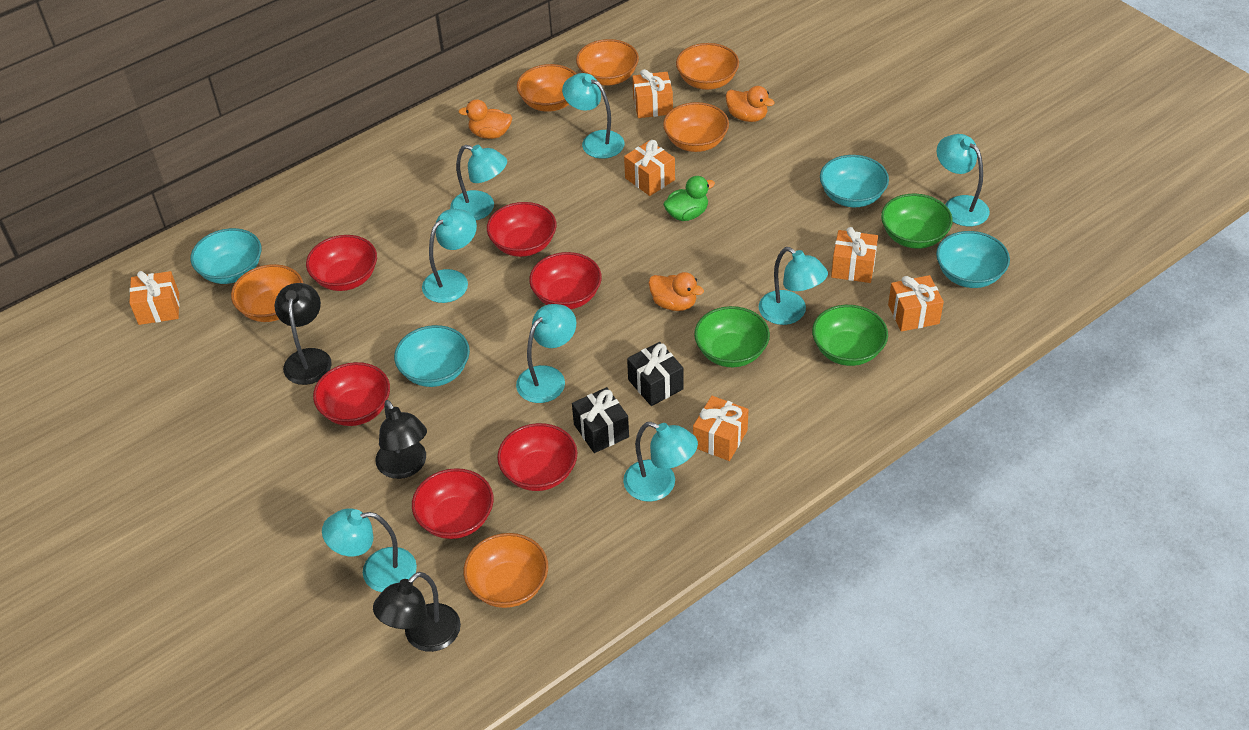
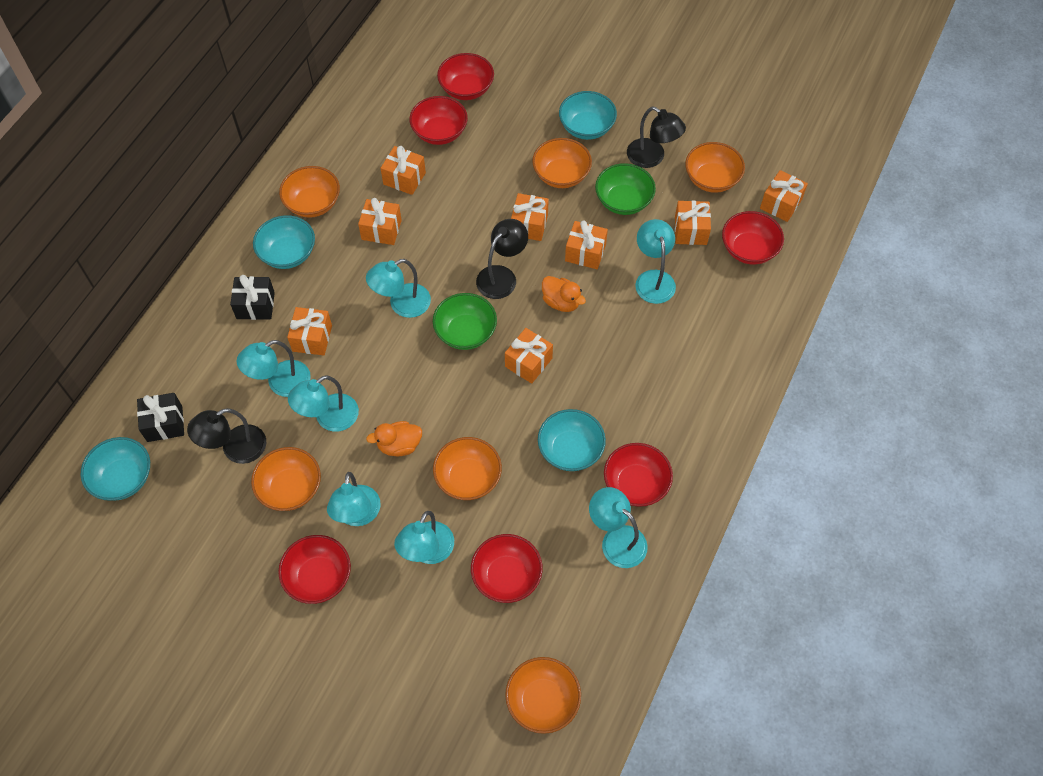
green bowl: [694,306,770,367] [812,305,888,366] [881,194,953,249] = 3 -> [433,293,497,350] [595,163,656,215] = 2
green duck: [663,176,715,221] = 1 -> none = 0
orange duck: [458,99,512,139] [649,272,704,311] [725,86,775,122] = 3 -> [366,421,422,456] [542,276,586,312] = 2
orange gift: [129,271,179,325] [624,140,675,196] [632,69,673,118] [693,396,749,461] [831,227,878,283] [888,275,944,332] = 6 -> [287,307,332,355] [358,198,402,245] [381,146,426,195] [505,328,553,384] [511,193,549,241] [565,220,608,269] [675,201,711,245] [760,170,808,222] = 8
turquoise lamp: [322,508,417,592] [422,209,477,303] [450,145,507,220] [516,304,576,403] [562,73,624,159] [623,422,698,502] [759,247,828,325] [937,134,990,227] = 8 -> [237,340,311,397] [288,375,359,432] [327,472,381,526] [366,259,431,318] [394,511,454,564] [589,487,648,568] [635,219,676,304] = 7

